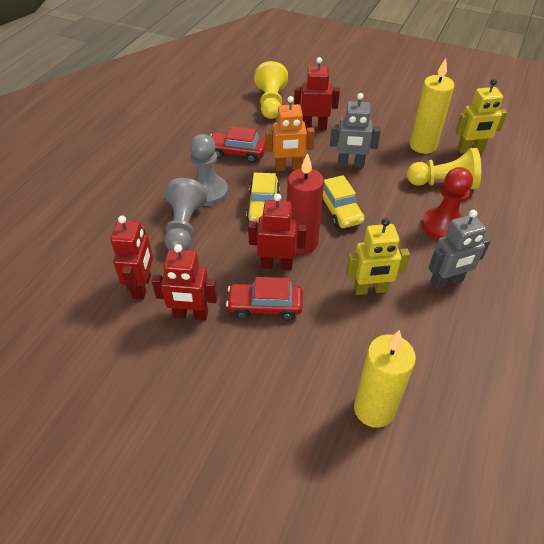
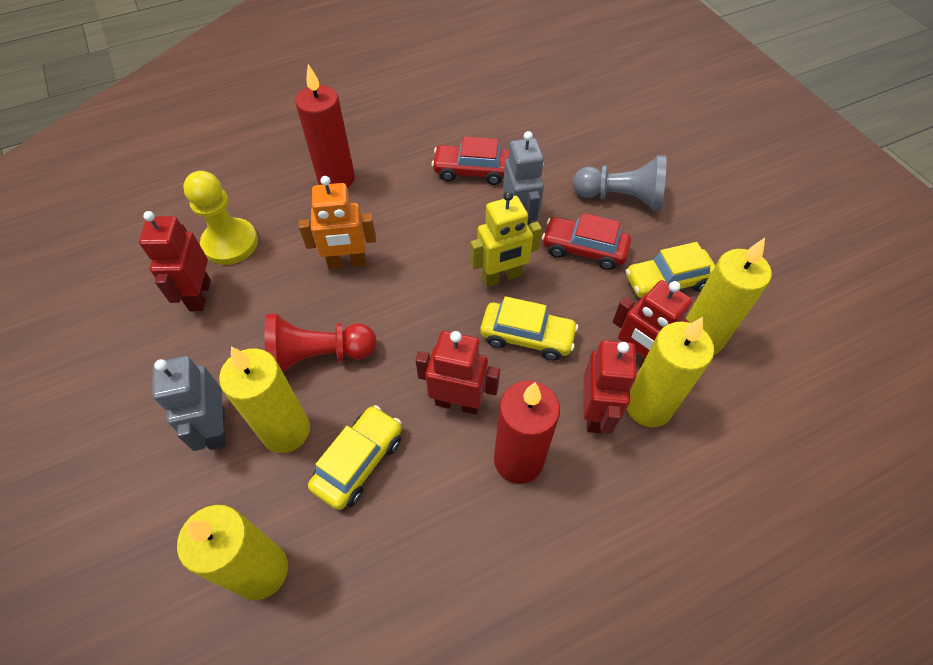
grey pawn: [164,178,208,250] [190,134,228,206] = 2 -> [573,156,666,211] = 1
red candle: [287,153,324,254] = 1 -> [295,64,355,188] [494,381,560,484] = 2
yellow candle: [354,330,416,428] [410,58,454,154] = 2 -> [177,505,288,600] [219,347,310,453] [627,317,714,427] [686,238,772,355] = 4
yellow car: [246,173,280,223] [322,175,364,228] = 2 -> [308,405,402,510] [480,296,578,361] [625,242,716,298] = 3
yellow pawn: [254,61,288,119] [407,148,481,189] = 2 -> [183,171,258,265] = 1
yellow robot: [346,218,410,295] [455,79,508,153] = 2 -> [470,191,542,287] = 1

